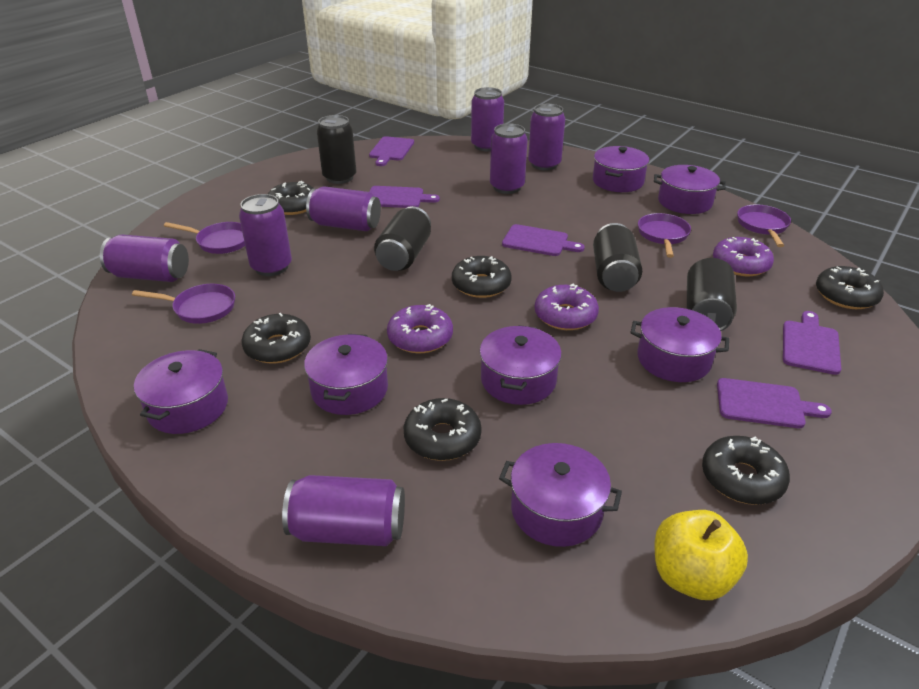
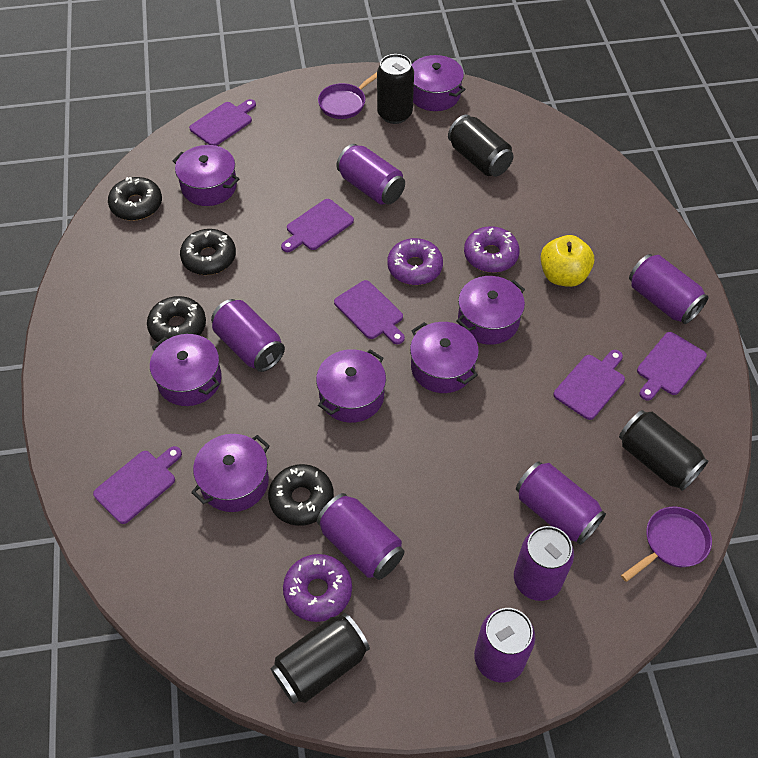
black donut: [242,313,311,364] [268,181,313,215] [404,398,482,461] [452,256,512,298] [702,436,790,505] [816,266,884,309] = 6 -> [108,177,162,221] [147,296,206,342] [180,229,236,275] [268,464,334,526] = 4
purple cutting board: [369,136,414,166] [369,186,440,208] [502,224,585,256] [717,378,832,428] [783,311,841,375] = 5 -> [93,446,182,524] [189,99,256,146] [281,199,354,252] [334,280,405,344] [553,350,625,420] [637,332,707,401] = 6
purple pan: [132,284,235,324] [164,222,245,254] [638,213,691,258] [737,205,791,247] = 4 -> [318,72,377,119] [621,507,712,582] = 2

